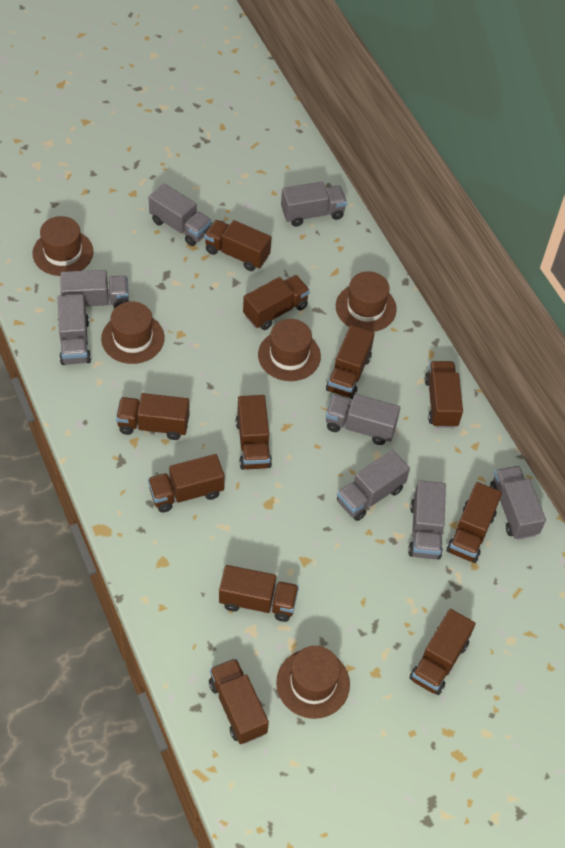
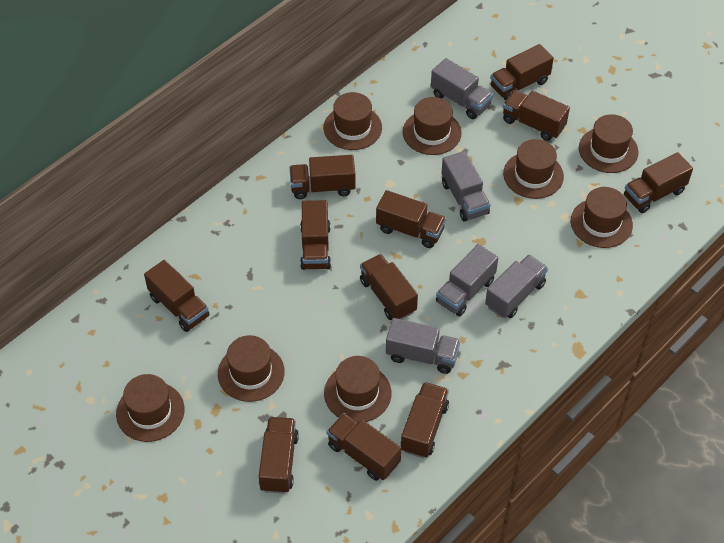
brown hat: [32,216,93,276] [101,301,165,364] [258,319,321,381] [276,646,350,719] [336,271,397,332] = 5 -> [116,374,185,442] [218,335,284,402] [324,92,382,150] [324,356,392,423] [403,97,461,155] [503,139,564,199] [571,187,633,248] [579,114,639,173] = 8
grey truck: [58,294,91,365] [61,270,129,309] [149,183,212,246] [281,182,347,227] [326,394,400,445] [337,450,410,521] [408,480,446,560] [490,466,546,540] = 8 -> [386,318,460,374] [431,58,493,119] [436,244,498,316] [441,151,491,222] [485,254,548,318] = 5

